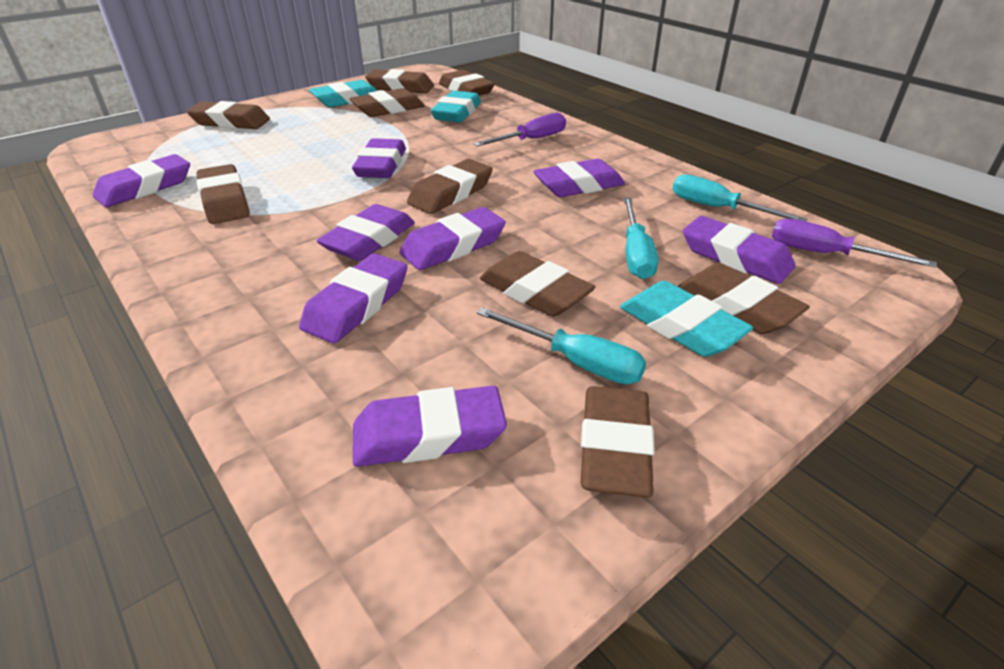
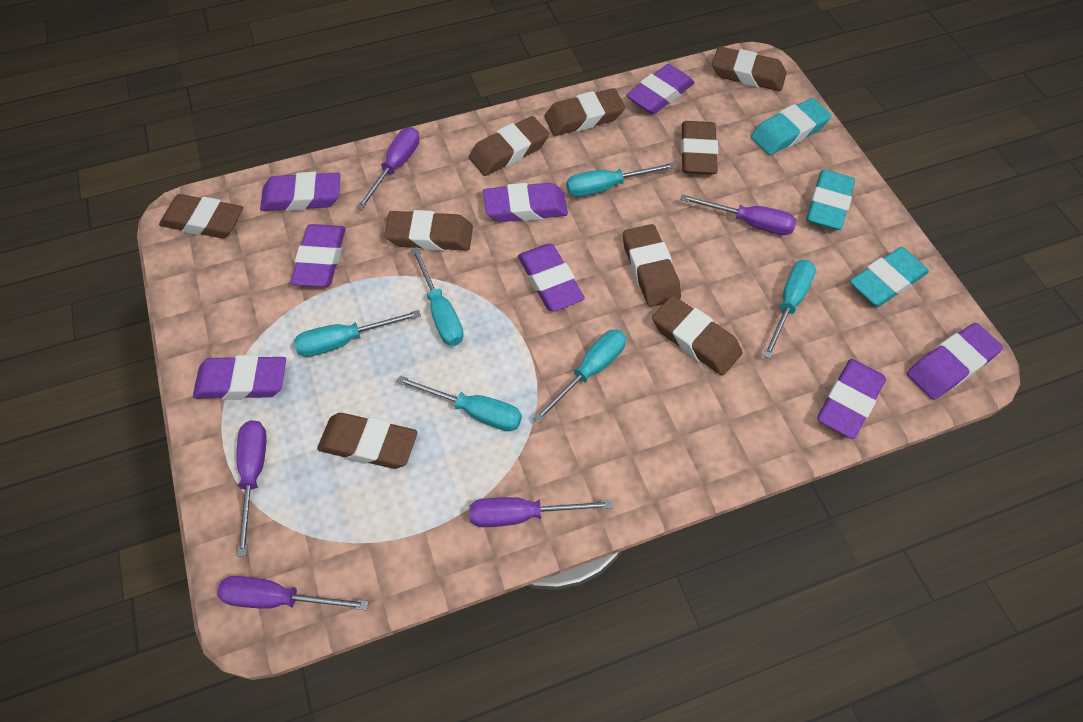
purple screwdriver: [473,113,566,147] [772,219,937,268] = 2 -> [217,576,369,610] [236,420,267,557] [356,127,419,210] [469,497,612,527] [680,194,796,235] = 5
turquoise screwdriver: [477,307,646,384] [623,198,658,279] [672,174,807,222] = 3 -> [294,310,421,357] [397,376,522,431] [411,247,464,346] [533,329,626,423] [566,162,676,197] [763,260,816,359] = 6

